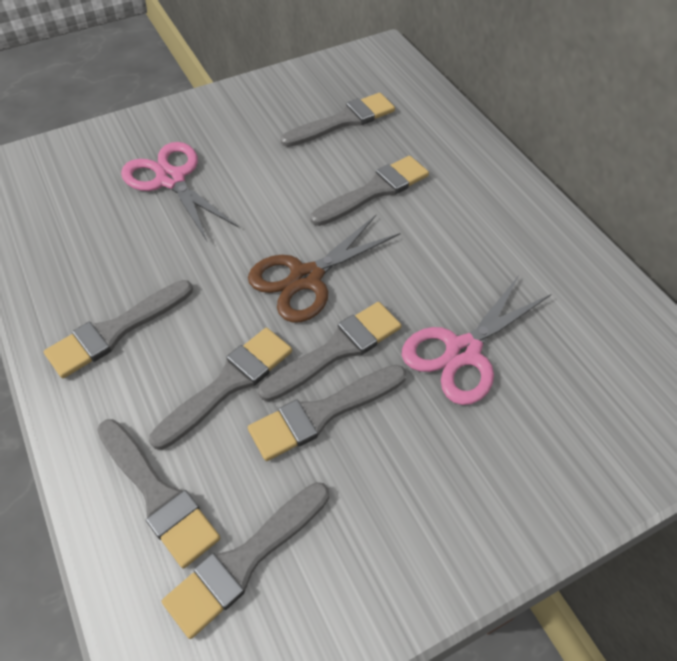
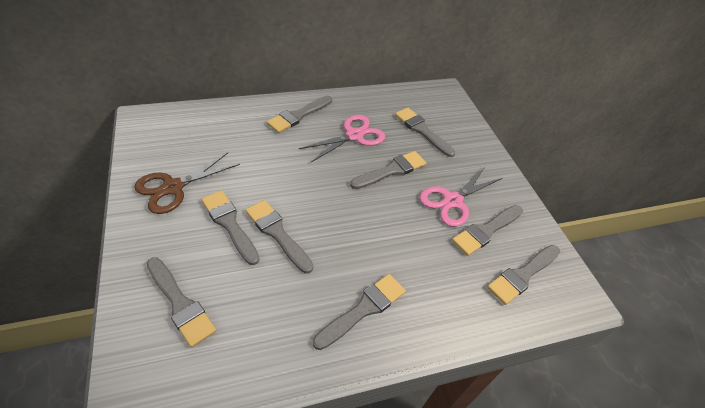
grey brush: [44,280,193,378] [97,419,220,568] [149,328,292,450] [162,482,329,639] [248,365,406,461] [258,302,401,402] [280,93,395,147] [310,156,429,226] = 8 -> [146,257,216,347] [201,190,260,265] [245,200,313,274] [267,96,332,133] [313,274,406,350] [350,151,426,189] [395,108,456,157] [452,205,523,256] [487,245,560,305] = 9

